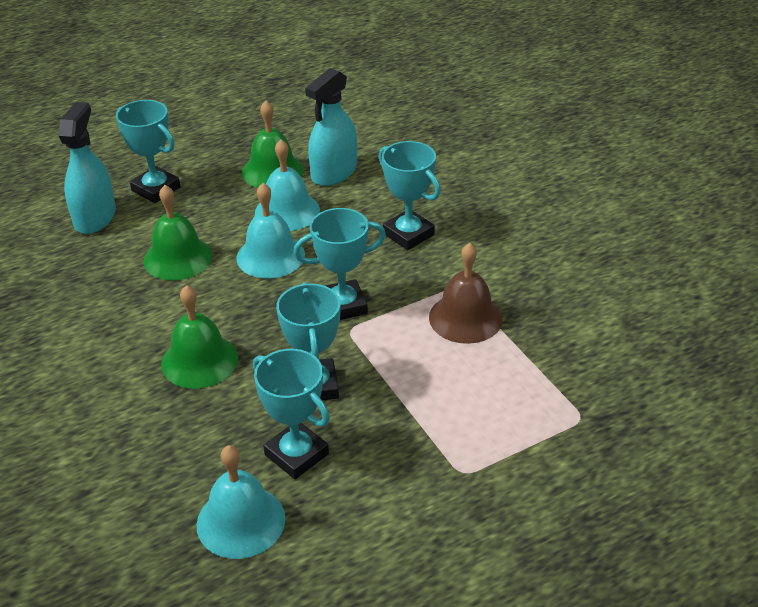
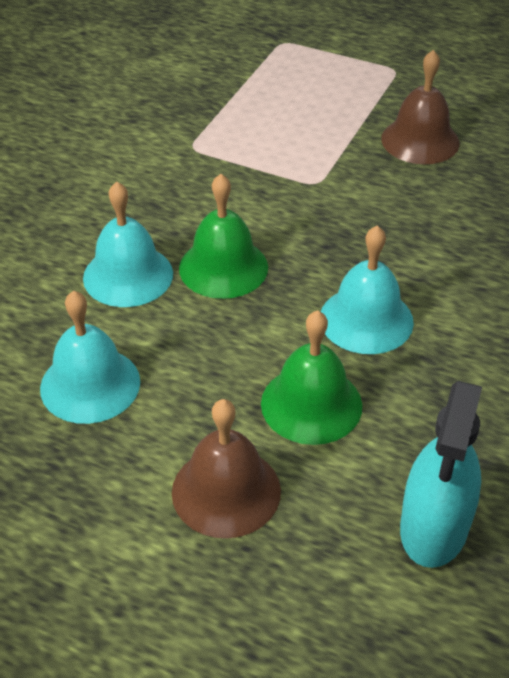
brown bell: [429,243,503,344] = 1 -> [172,399,281,538] [381,50,460,164] = 2
green bell: [143,185,213,280] [161,285,238,389] [242,101,304,188] = 3 -> [179,174,268,299] [261,310,362,445] = 2
turquoise spray bottle: [59,102,116,234] [305,68,357,186] = 2 -> [400,381,482,568] = 1
turquoise trophy: [116,100,180,203] [253,349,330,479] [276,282,340,401] [293,208,386,320] [379,141,441,250] = 5 -> none = 0

